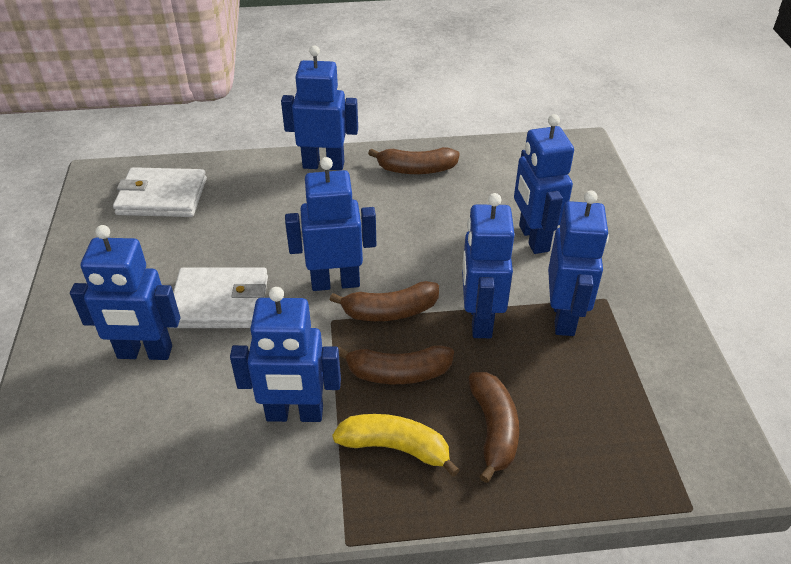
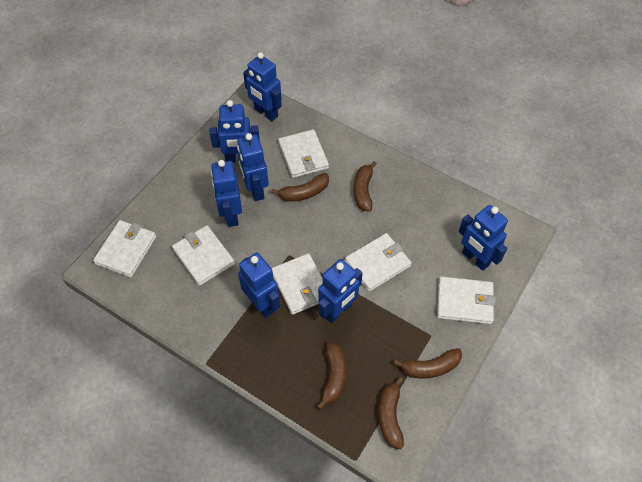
brown banana: [330,281,439,321] [338,345,454,384] [368,147,460,174] [469,372,519,483] = 4 -> [271,173,329,202] [317,342,346,410] [353,161,377,212] [378,377,404,449] [394,348,462,379] = 5
white wallet: [113,167,207,217] [173,267,268,328] = 2 -> [93,220,156,277] [172,225,235,286] [272,253,323,315] [278,129,329,178] [345,233,412,292] [437,276,496,324] = 6
yellow banana: [332,414,460,477] = 1 -> none = 0

